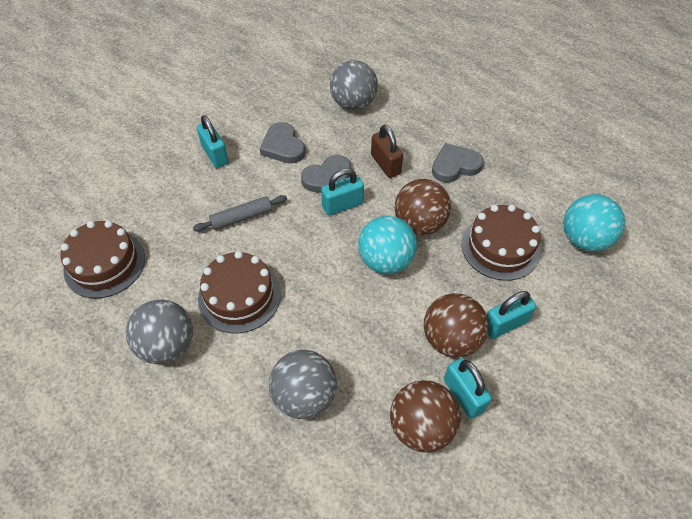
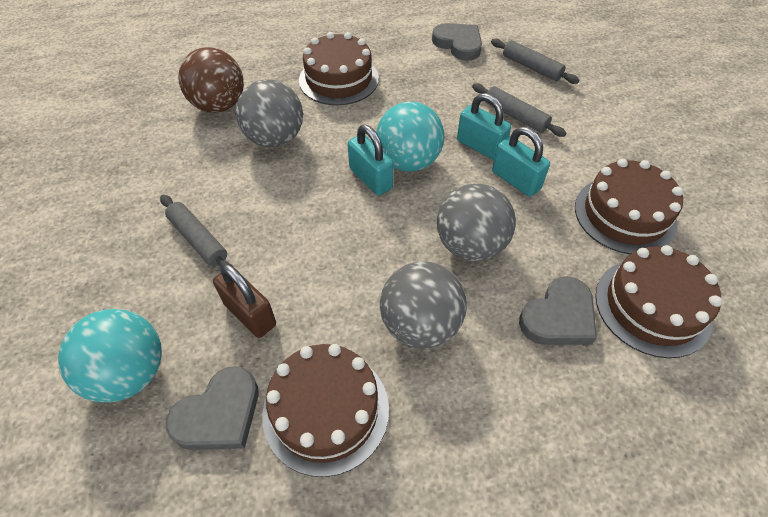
brown ball: [390,380,461,453] [395,179,451,235] [424,293,488,358] = 3 -> [178,47,244,113] = 1
brown cake: [61,220,145,298] [198,251,281,333] [461,205,540,281] = 3 -> [262,344,389,477] [299,32,379,105] [575,159,683,254] [595,245,722,358] = 4
grey rolling pin: [193,195,287,232] = 1 -> [160,195,232,268] [472,83,566,137] [491,38,579,84] = 3
turquoise padlock: [197,115,229,168] [321,168,364,215] [444,358,492,419] [487,291,536,339] = 4 -> [348,125,393,196] [457,93,511,160] [492,127,550,197] = 3

